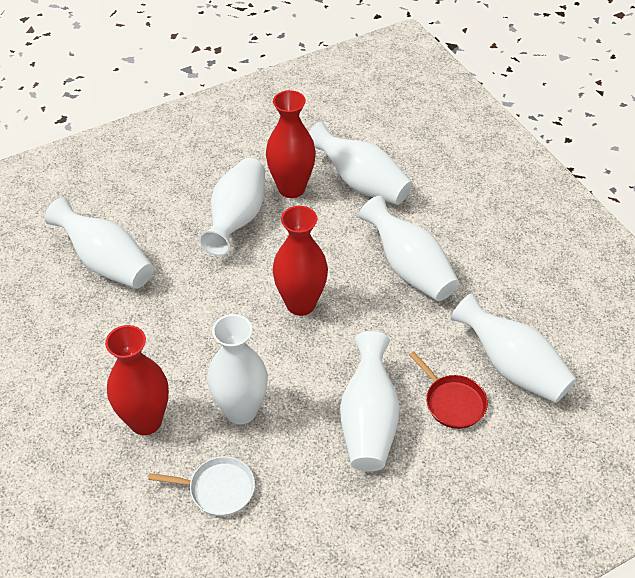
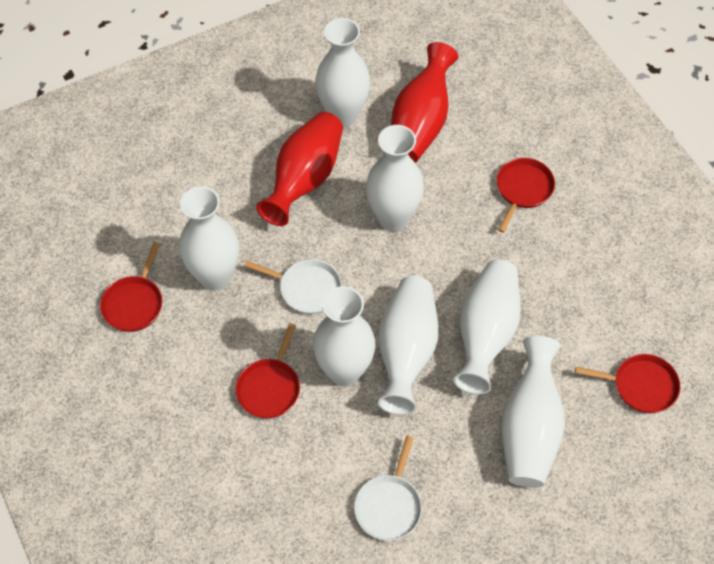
red pan: [409,351,488,429] = 1 -> [100,242,162,332] [236,323,300,419] [497,158,555,233] [575,354,680,413] = 4
red vase: [105,325,169,435] [266,90,316,198] [272,206,328,316] = 3 -> [256,112,343,226] [391,42,458,163] = 2
white pan: [148,456,255,516] = 1 -> [245,259,342,314] [354,436,422,541] = 2

